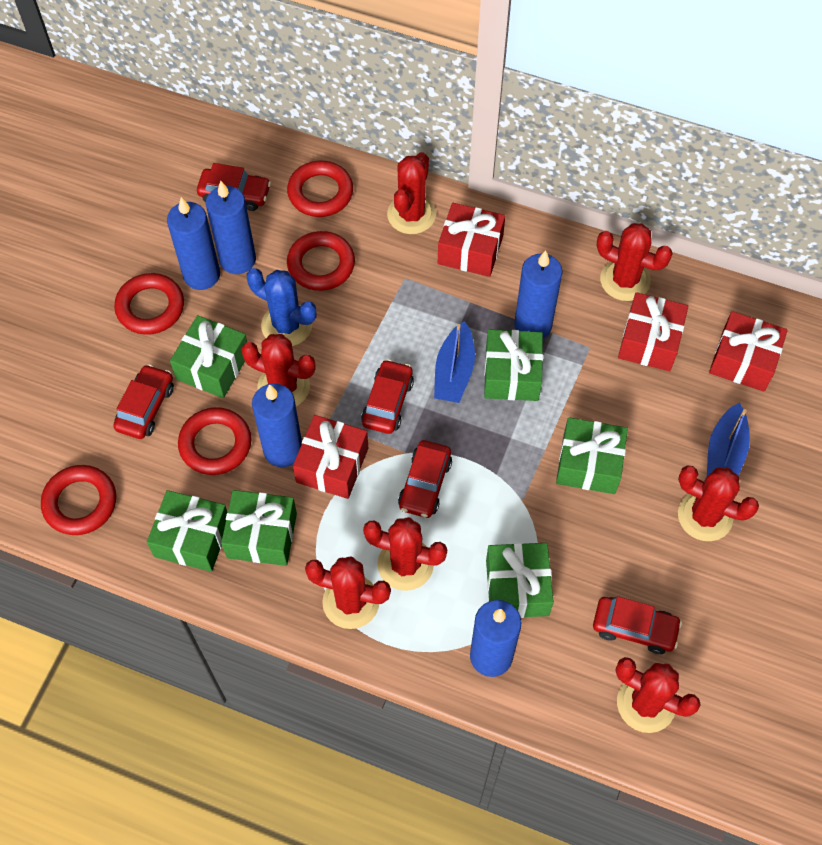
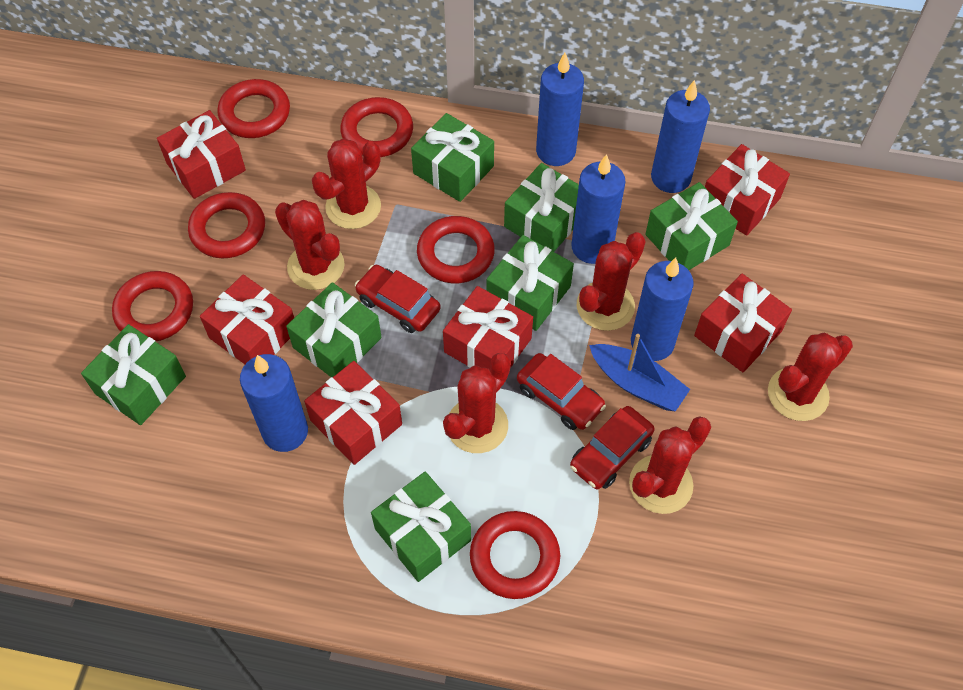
blue boat: [434,321,475,403] [707,403,750,476] = 2 -> [589,334,690,412] = 1
blue cactus: [246,268,316,346] = 1 -> none = 0
green gift: [147,490,228,572] [170,315,247,398] [221,490,297,566] [484,329,543,401] [486,543,554,618] [556,417,628,494] = 6 -> [81,324,186,425] [286,282,382,377] [371,472,471,582] [411,113,494,202] [486,235,574,331] [504,163,579,252] [645,182,738,270] = 7
red cactus: [241,334,316,406] [305,556,391,629] [363,517,447,591] [387,152,436,234] [597,223,673,301] [616,657,701,733] [678,465,759,541] = 7 -> [275,200,345,290] [312,138,381,229] [443,353,511,453] [577,232,646,331] [629,416,711,514] [768,333,853,421] = 6
red car: [113,364,174,439] [197,163,271,211] [361,359,414,434] [398,440,452,518] [593,596,682,654] = 5 -> [355,265,441,333] [517,353,606,430] [570,406,655,489] = 3
red gift: [293,415,368,499] [438,203,505,277] [618,292,688,371] [709,311,788,392] = 4 -> [157,110,246,199] [200,274,294,364] [304,361,402,465] [443,286,533,370] [694,273,792,372] [705,144,790,236] = 6
red ring: [41,465,116,535] [114,273,184,335] [178,407,251,475] [287,161,353,217] [287,231,355,291] = 5 -> [112,271,193,341] [188,192,265,258] [217,79,290,138] [340,97,413,157] [417,216,495,283] [470,511,560,599] = 6

